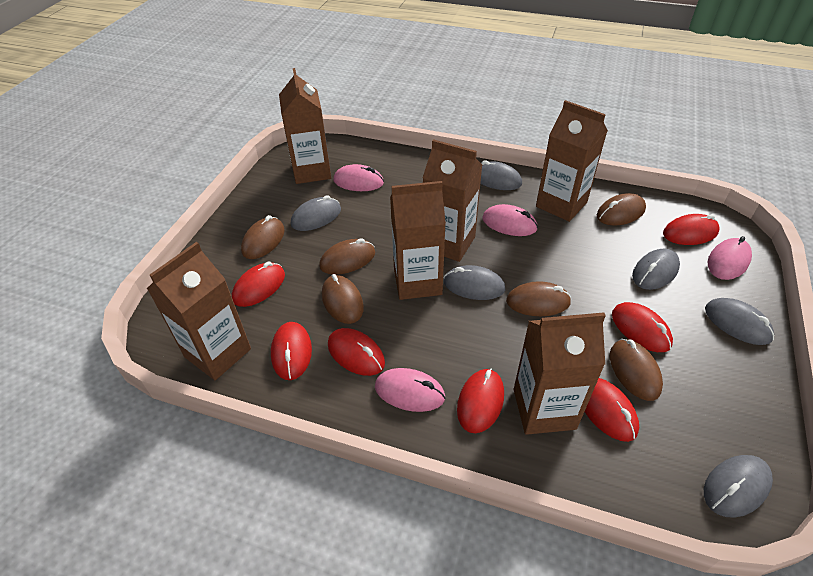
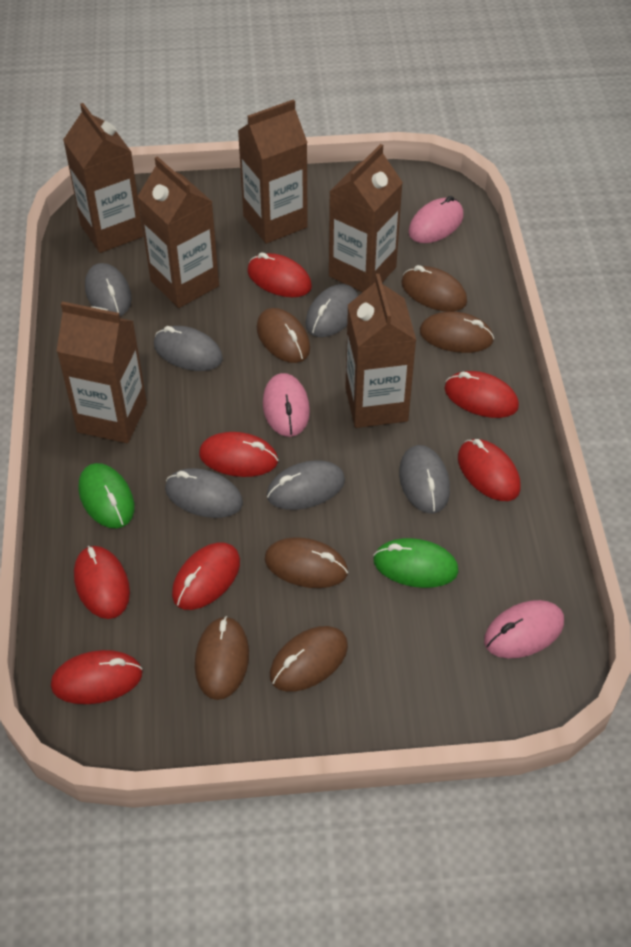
green mouse: none = 0 -> [79,463,134,528] [373,538,459,588] = 2
pink mouse: [333,164,384,191] [375,368,445,412] [482,204,538,236] [708,236,752,280] = 4 -> [263,373,310,437] [408,196,464,243] [484,600,564,658] = 3

